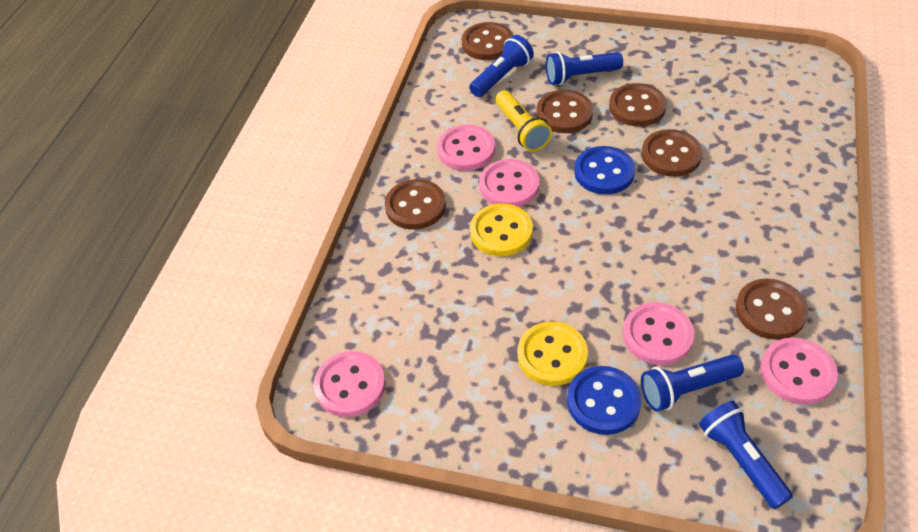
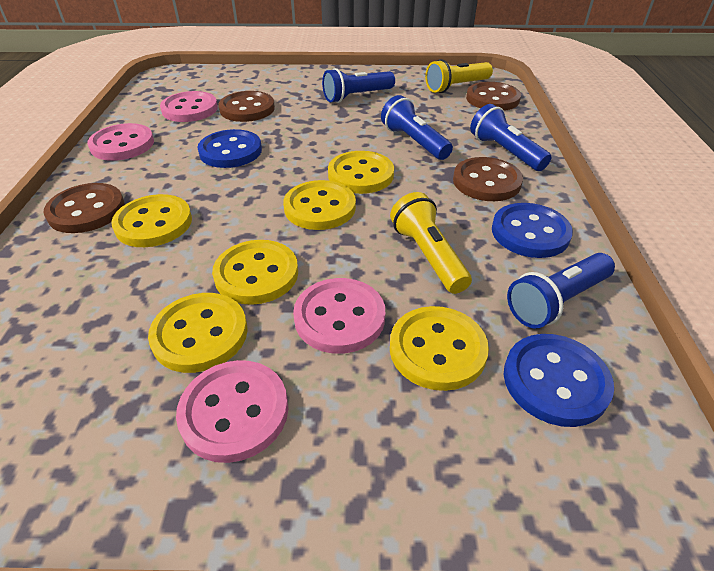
blue button: [567,366,641,435] [574,146,635,194] = 2 -> [197,129,262,168] [492,203,573,258] [504,334,614,427] = 3
brown button: [385,179,446,230] [462,22,513,60] [536,90,593,133] [609,83,667,127] [641,129,703,177] [736,279,809,340] = 6 -> [44,183,125,233] [218,91,275,122] [453,157,523,201] [466,82,521,111] = 4
pink button: [314,351,386,417] [437,125,495,171] [479,159,539,207] [623,302,694,365] [760,338,838,405] = 5 -> [87,123,154,161] [160,91,218,122] [176,360,288,463] [293,278,385,354] = 4
yellow button: [470,204,533,256] [518,322,588,386] = 2 -> [111,194,192,247] [148,293,248,373] [212,240,298,305] [283,180,356,230] [328,151,394,194] [390,306,489,391] = 6
yellow flashlight: [495,90,552,151] = 1 -> [390,192,472,294] [425,59,493,93] = 2

